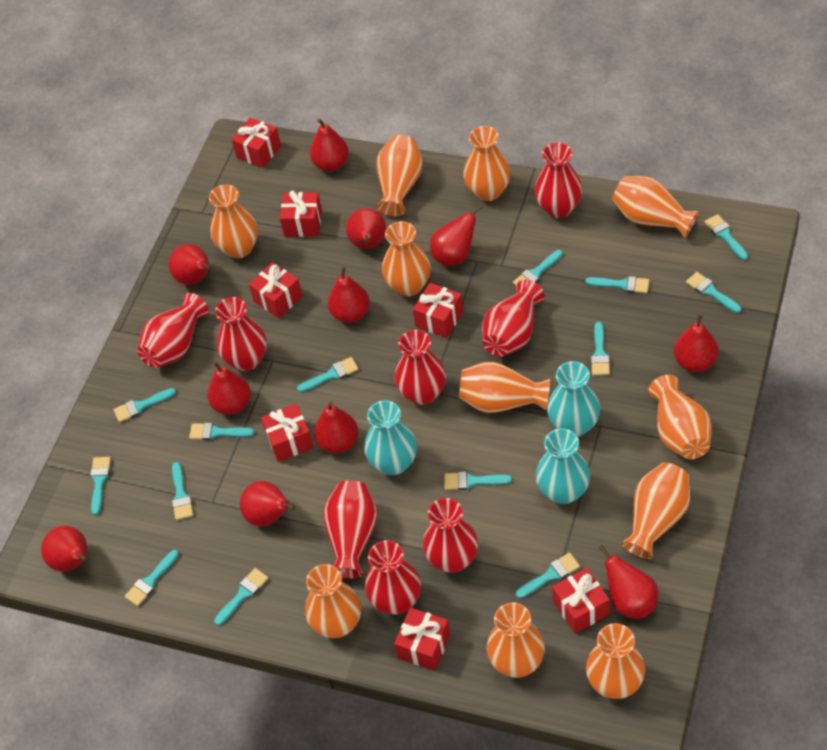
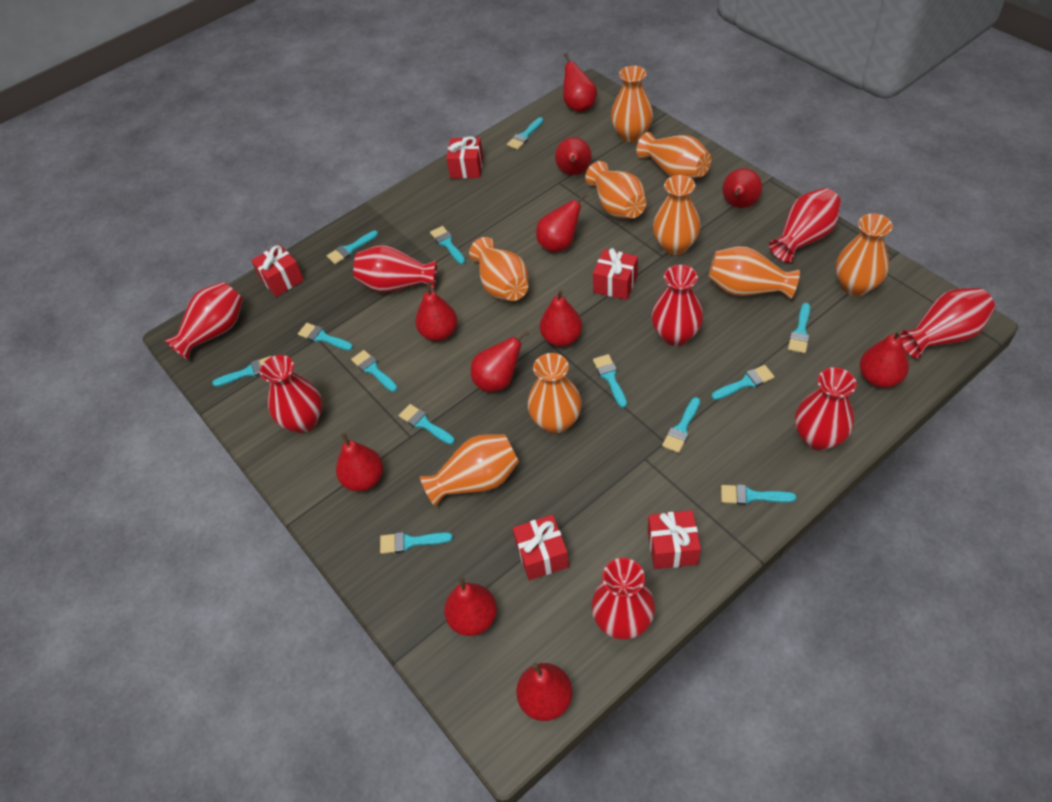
orange vase: [209,184,258,258] [305,564,361,638] [376,134,422,216] [382,221,431,296] [459,361,550,413] [463,126,511,201] [487,602,545,678] [586,623,645,699] [612,176,699,238] [621,462,690,559] [648,375,712,459] = 11 -> [420,434,519,507] [469,237,528,301] [528,353,582,433] [585,161,646,218] [611,66,653,142] [637,132,711,179] [653,175,701,255] [709,246,800,300] [836,213,893,296] = 9
red gift: [232,118,281,168] [249,262,303,318] [261,404,314,462] [280,191,322,237] [394,608,451,671] [413,283,463,338] [552,568,610,634] = 7 -> [251,244,304,297] [446,136,483,179] [513,515,569,580] [593,248,638,300] [647,510,701,569] = 5
turquoise brush: [90,457,111,515] [114,388,176,422] [125,550,179,606] [172,462,193,520] [189,423,255,440] [214,568,268,626] [297,357,359,392] [444,472,512,490] [513,250,563,285] [516,553,580,598] [585,276,649,293] [591,322,610,375] [686,272,741,313] [704,214,748,260] = 14 -> [212,356,272,387] [298,323,353,351] [327,231,378,264] [351,350,397,392] [380,532,453,554] [399,404,455,445] [430,226,465,264] [507,117,543,150] [593,354,627,408] [662,397,700,453] [711,365,775,400] [721,485,796,505] [788,303,810,353] = 13
turquoise vase: [364,400,417,475] [536,428,590,504] [547,361,600,437] = 3 -> none = 0

